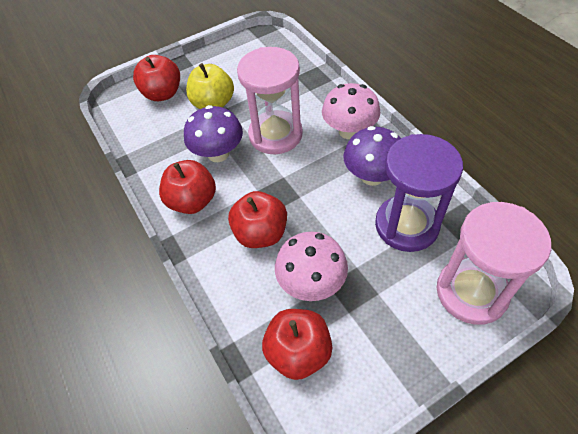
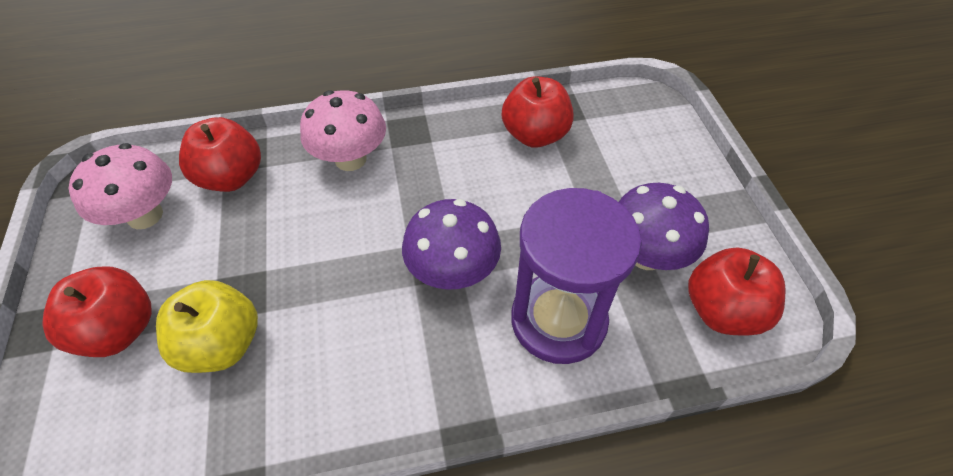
pink hourglass: [237,47,303,154] [437,202,551,325] = 2 -> none = 0

